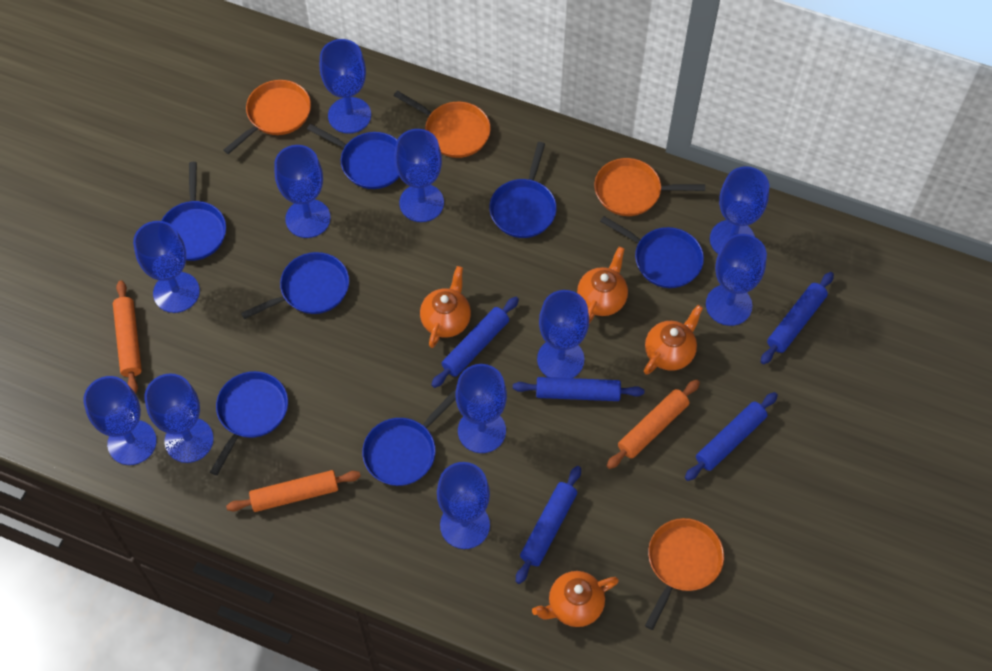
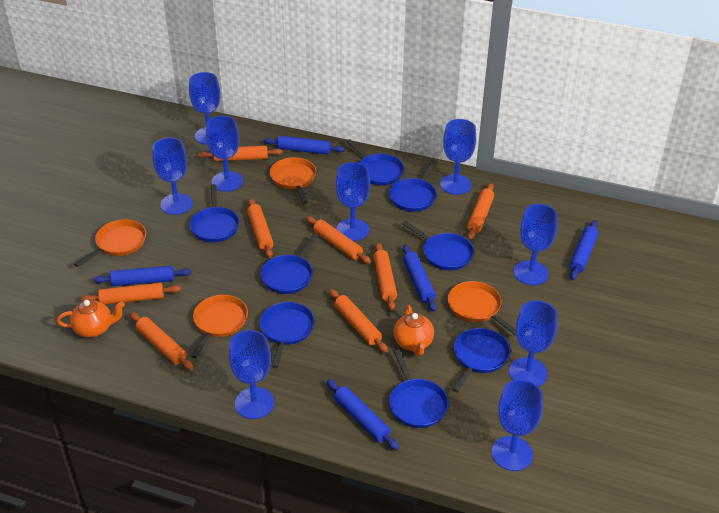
blue goblet: [83,376,157,465] [133,221,200,313] [144,373,214,463] [274,145,331,238] [320,39,371,134] [394,129,444,222] [437,462,490,549] [455,364,507,453] [537,290,589,378] [706,234,767,326] [710,166,769,254] = 11 -> [152,137,193,215] [189,72,220,145] [206,116,243,192] [229,330,275,419] [335,162,370,241] [440,119,476,195] [492,379,543,471] [509,300,558,386] [514,204,558,285] = 9
blue pan: [161,162,226,261] [210,371,288,475] [241,252,349,319] [307,124,399,189] [362,391,456,486] [489,142,557,238] [600,216,704,288] = 7 -> [190,184,240,242] [260,302,315,368] [261,234,318,294] [346,139,404,185] [389,160,437,212] [389,350,449,428] [402,221,474,270] [452,328,510,392] = 8
orange rolling pin: [113,280,142,394] [226,470,361,512] [607,380,700,469] = 3 -> [81,283,181,305] [130,312,193,370] [198,146,283,161] [247,198,274,258] [306,216,371,264] [329,289,388,353] [373,242,397,311] [467,183,494,240] = 8
orange teapot: [420,266,471,348] [532,571,619,627] [577,247,628,323] [644,305,703,375] = 4 -> [57,300,125,338] [393,305,434,356] = 2

